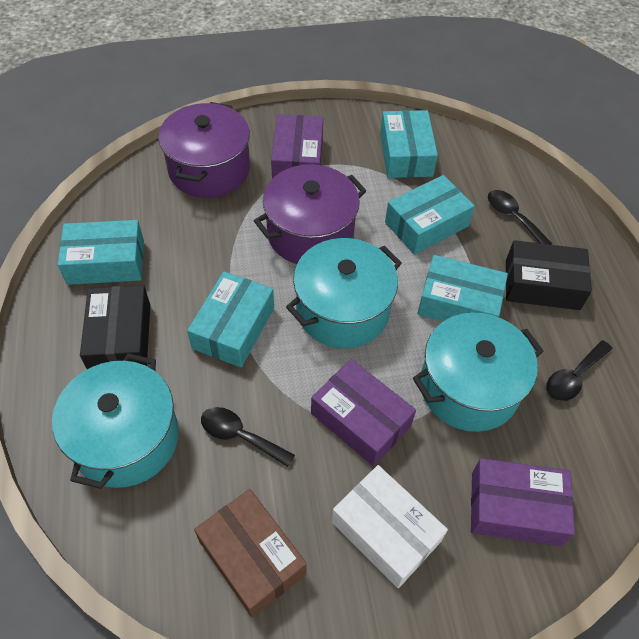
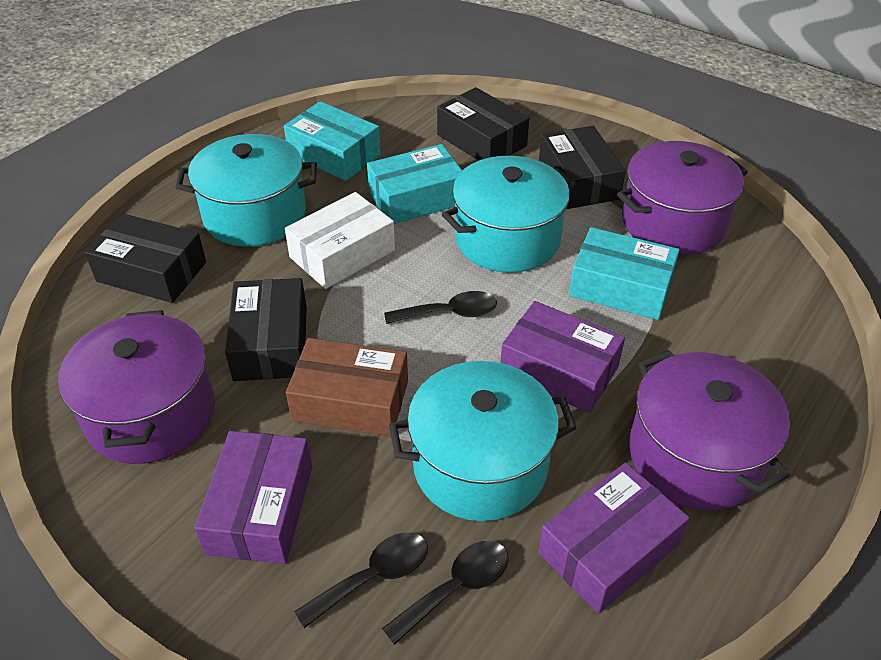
black box: [80,285,150,369] [506,240,592,310] = 2 -> [85,214,206,303] [225,278,307,381] [437,87,529,161] [539,126,626,209] = 4
purple pot: [158,102,250,198] [254,164,366,264] = 2 -> [58,310,215,464] [617,141,748,255] [629,350,790,510] = 3
turquoise box: [58,220,144,285] [187,271,274,367] [380,110,438,178] [385,175,475,255] [417,255,508,321] = 5 -> [284,101,381,181] [367,144,462,224] [569,227,680,320] = 3

